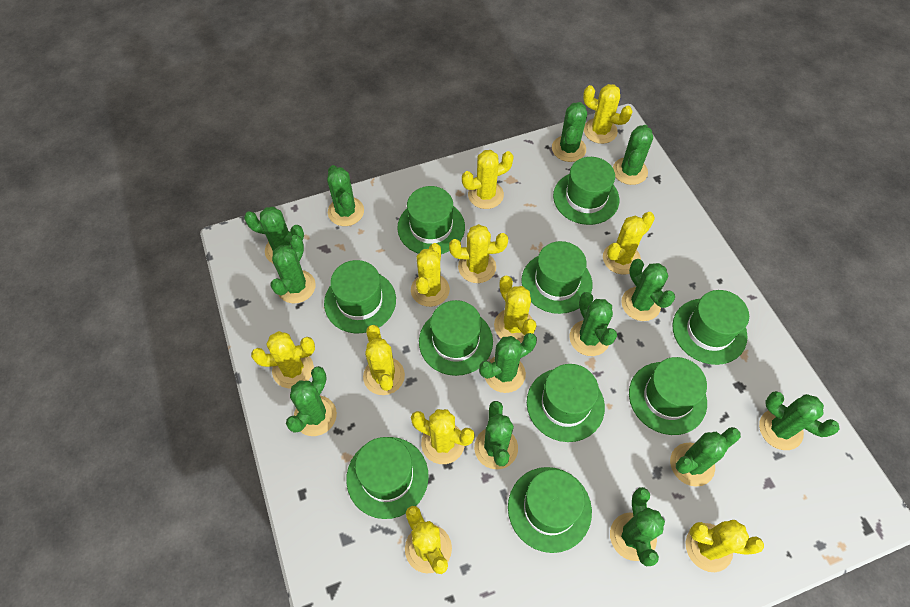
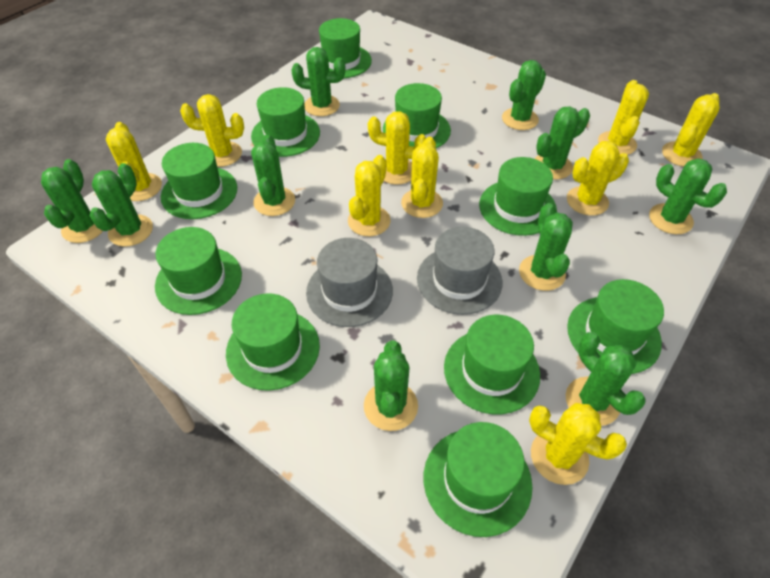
green cactus: [244,207,304,263] [270,235,316,303] [286,366,337,436] [327,165,364,226] [474,401,518,469] [479,333,537,393] [552,102,587,162] [569,292,617,356] [610,487,665,566] [613,125,653,185] [621,259,675,321] [670,427,741,487] [759,391,840,450] = 13 -> [41,159,103,243] [89,163,153,247] [251,135,295,216] [291,47,345,116] [364,340,418,431] [502,60,546,130] [519,203,573,291] [535,106,590,179] [566,332,646,426] [649,158,727,234] = 10
grey hat: none = 0 -> [306,238,393,327] [417,227,502,315] = 2
yellow cactus: [251,331,315,388] [363,325,405,395] [405,506,452,574] [411,243,450,307] [411,409,475,464] [449,224,508,283] [462,150,514,209] [494,276,537,343] [583,84,633,144] [603,212,655,275] [685,520,764,572] = 11 -> [106,122,162,201] [180,94,244,167] [348,155,391,236] [368,111,426,185] [401,137,443,218] [529,403,627,485] [567,141,629,216] [598,80,649,155] [662,93,720,167] = 9

